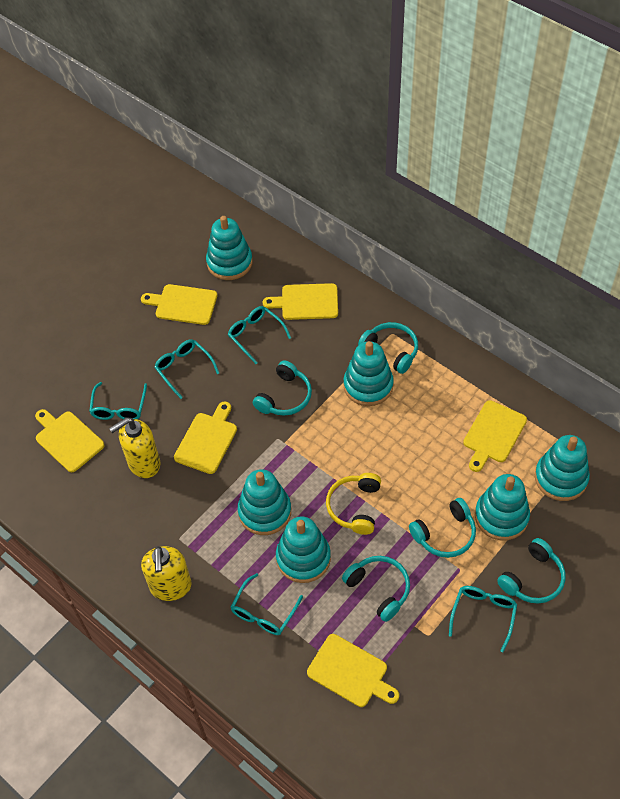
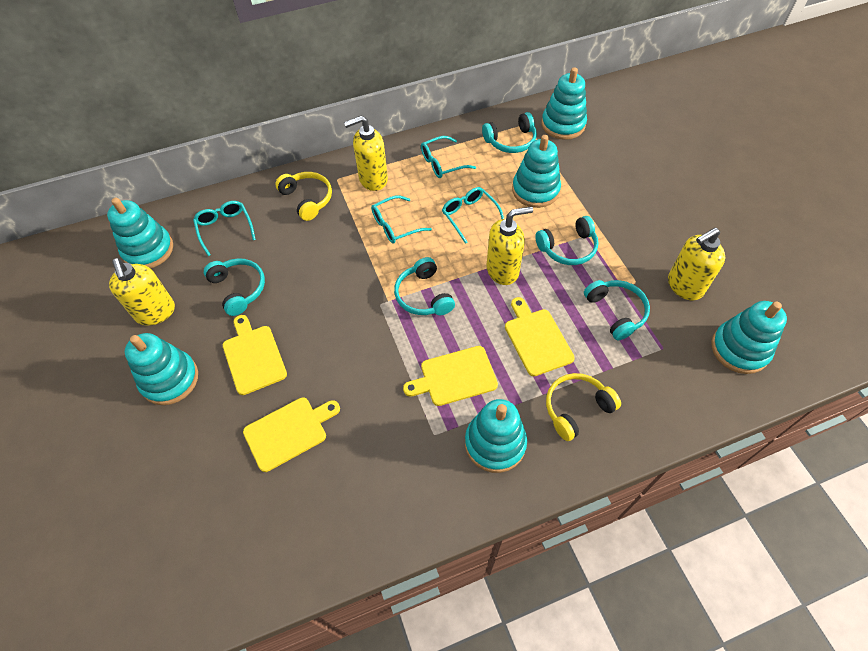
turquoise glasses: [89,382,147,420] [154,339,219,399] [228,306,291,364] [231,573,303,635] [449,586,517,652] = 5 -> [193,201,256,256] [371,195,432,244] [421,136,476,178] [442,187,504,244] = 4
yellow cutting board: [35,409,105,472] [141,284,217,325] [174,401,237,474] [263,283,338,320] [307,634,399,707] [463,400,527,472] = 6 -> [223,315,287,395] [243,398,340,472] [403,346,498,406] [505,297,575,376] = 4
yellow headphones: [326,473,381,535] = 1 -> [275,172,332,221] [546,373,621,441] = 2
yellow soap dispenser: [109,417,160,478] [141,546,192,601] = 2 -> [109,258,175,326] [344,115,388,191] [486,206,533,285] [668,228,725,301] = 4

